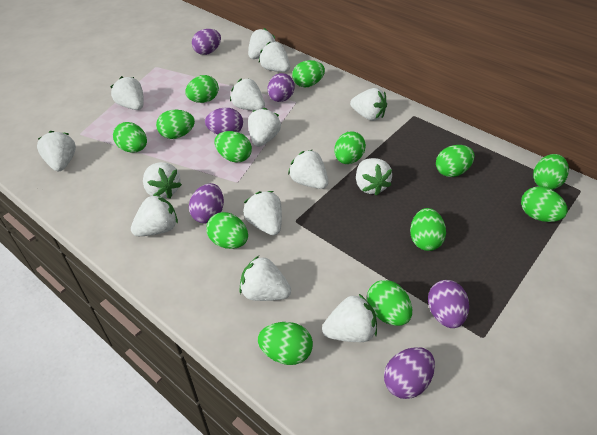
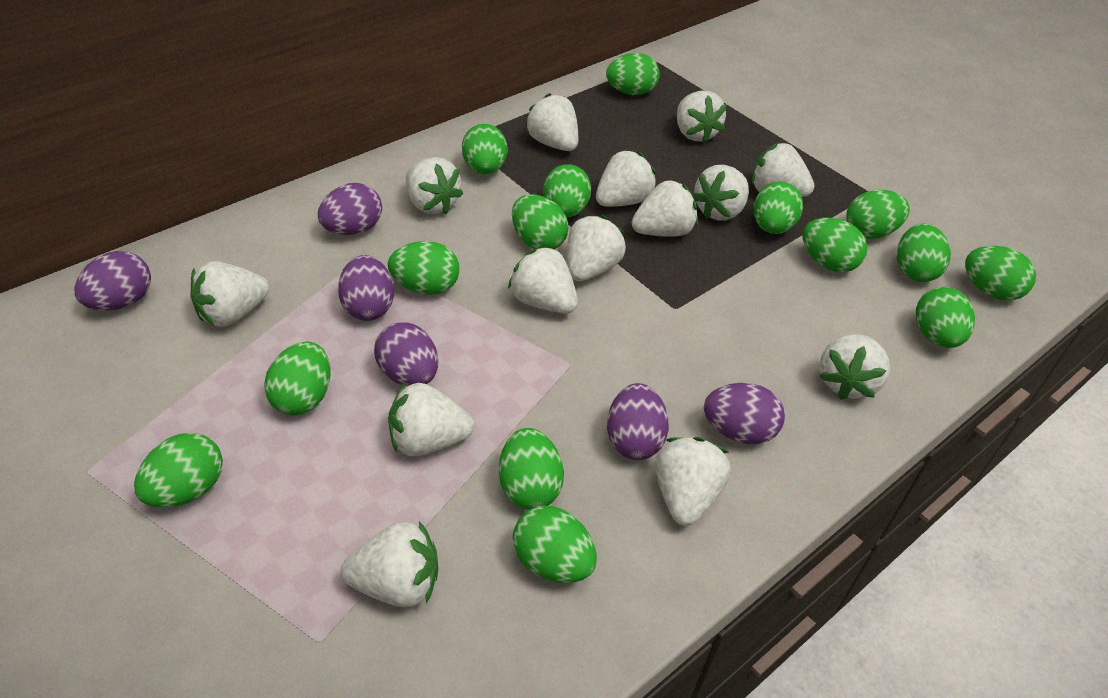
green egg: [113,122,147,153] [156,110,195,139] [185,75,219,103] [206,212,248,249] [214,131,252,163] [258,322,313,365] [292,60,325,87] [334,131,366,164] [367,280,412,326] [410,208,446,251] [436,145,475,177] [521,186,568,222] [533,154,569,190] = 13 -> [134,433,223,508] [264,342,330,415] [388,241,460,295] [462,124,508,175] [499,428,564,510] [512,194,569,249] [513,506,597,583] [543,164,591,217] [606,53,660,95] [754,181,803,234] [803,218,868,272] [846,190,910,239] [897,223,951,282] [916,287,975,348] [965,246,1036,301] = 15

